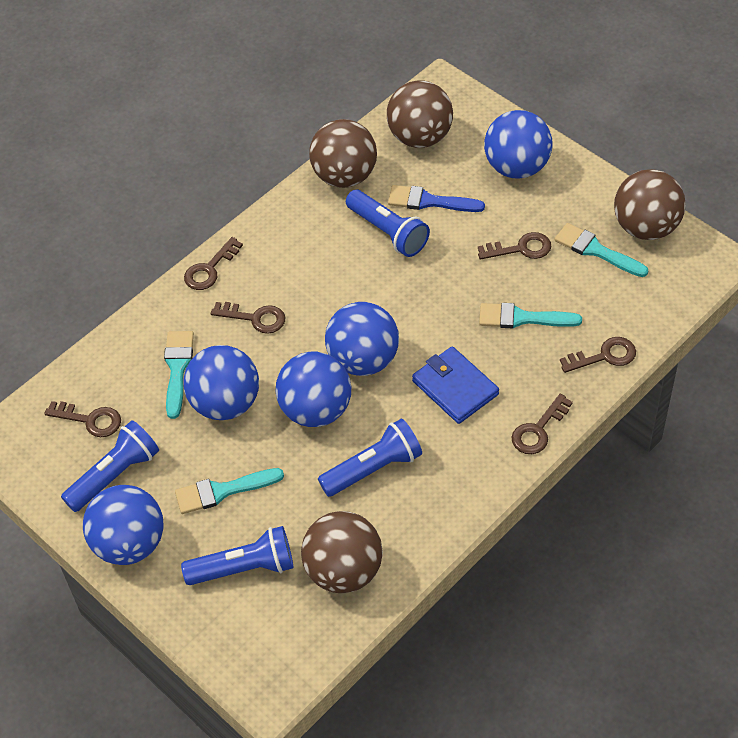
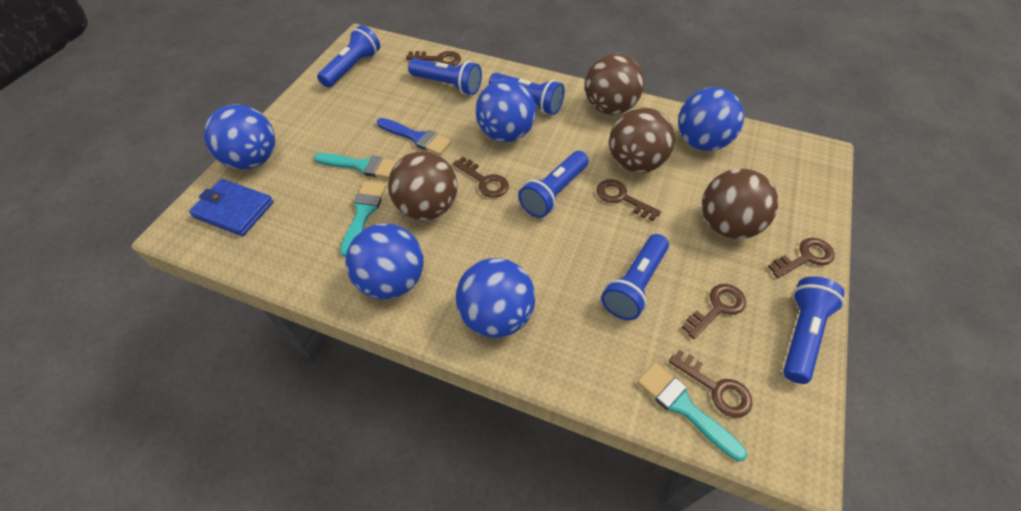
blue flashlight: [61,420,159,512] [181,526,293,585] [318,419,422,497] [346,190,430,257] = 4 -> [317,25,380,87] [408,58,482,95] [489,73,565,115] [518,151,589,218] [601,234,669,320] [783,276,845,384] = 6
turquoise brush: [164,331,194,419] [175,468,284,514] [479,303,582,328] [555,223,648,277] = 4 -> [314,153,398,179] [340,181,386,257] [637,362,747,461] = 3

